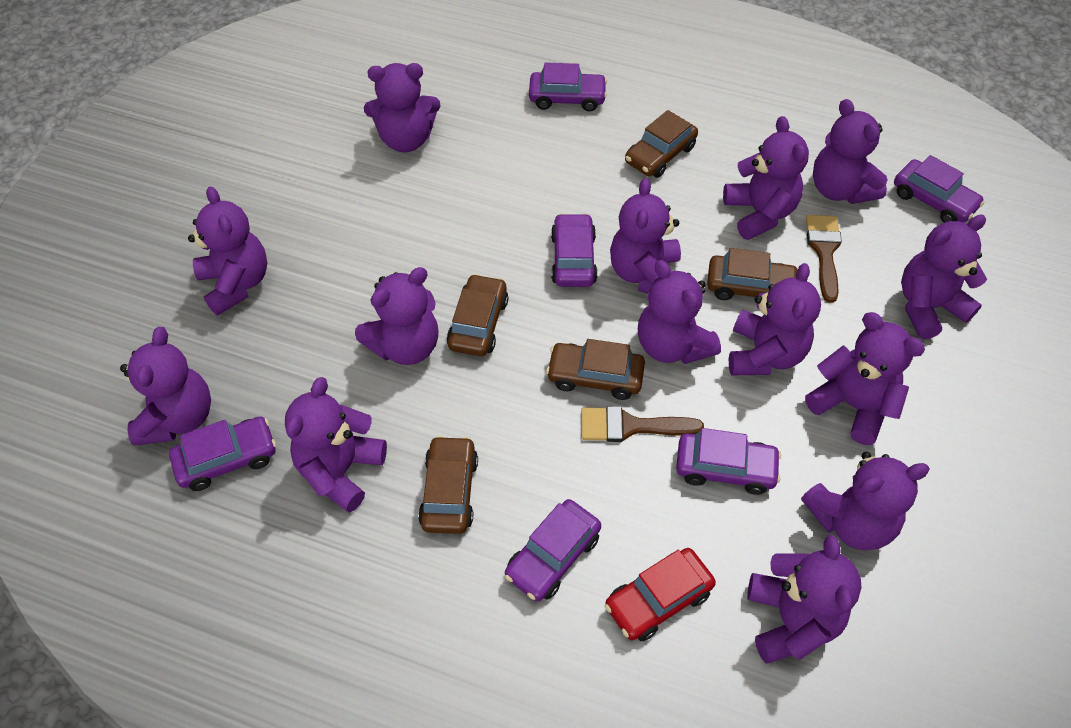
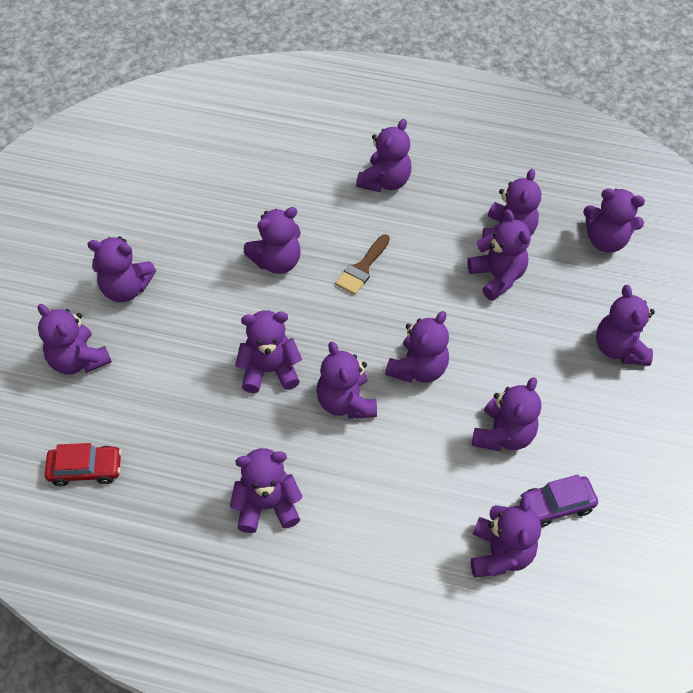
brown brush: [581,406,704,442] [806,215,842,303] = 2 -> [336,234,390,295] = 1
brown car: [418,435,478,534] [447,274,509,356] [546,339,645,400] [625,110,698,178] [707,248,798,300] = 5 -> none = 0
purple car: [169,417,276,491] [505,499,601,602] [529,62,607,111] [551,213,598,287] [676,428,781,495] [894,155,985,223] = 6 -> [519,474,598,527] = 1

